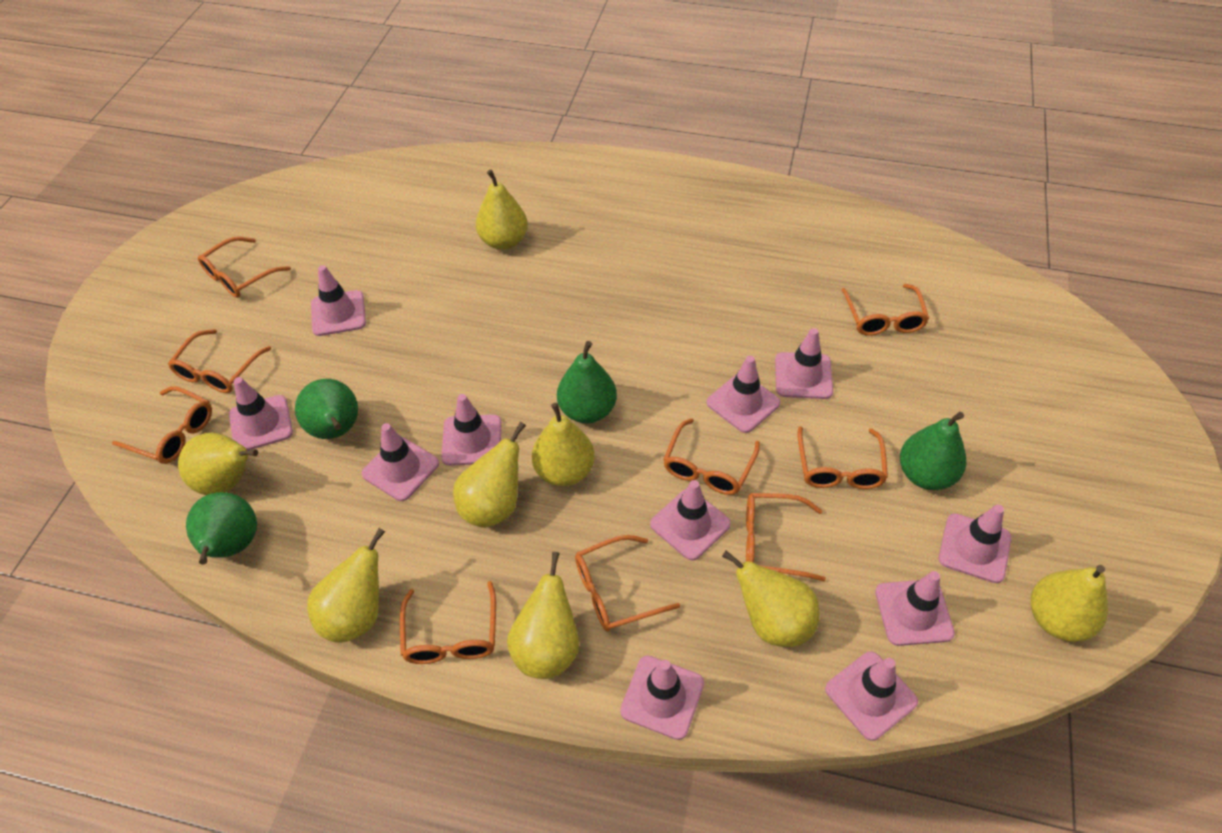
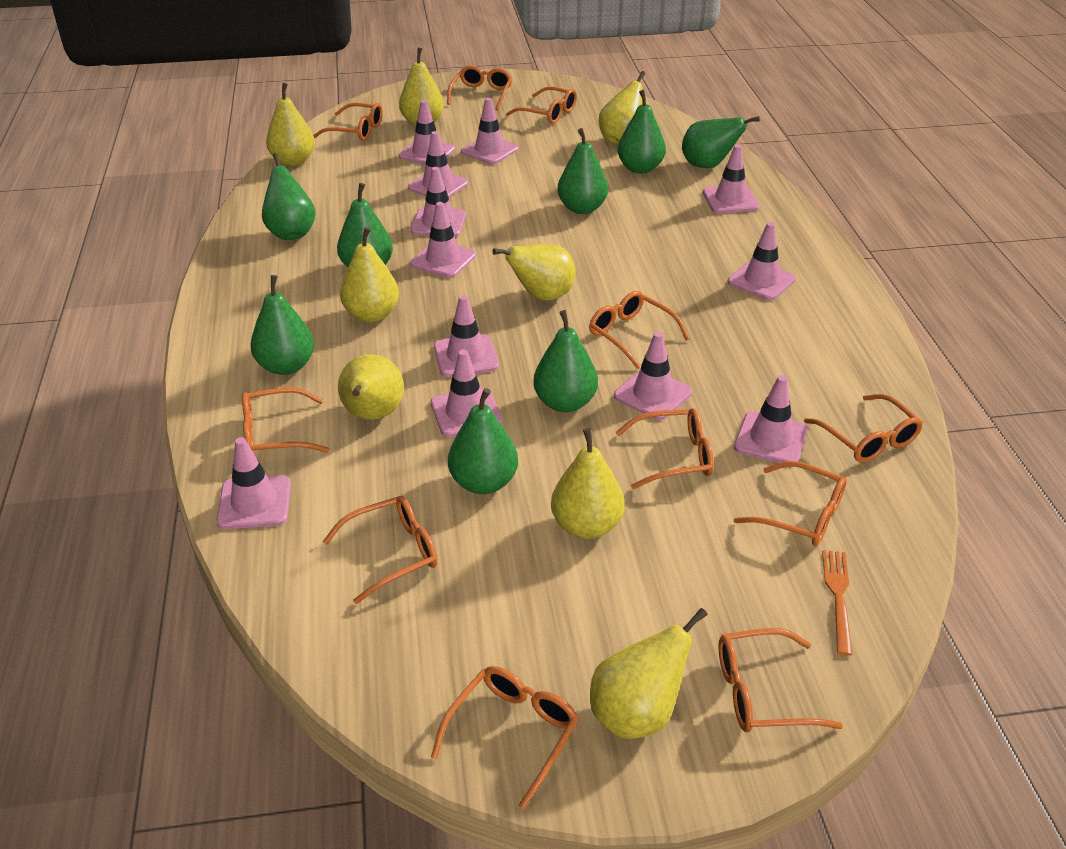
green pear: [186,492,257,565] [295,379,358,439] [557,341,617,423] [900,412,966,490] = 4 -> [250,275,314,375] [262,153,316,240] [337,183,393,268] [448,388,518,494] [533,310,598,412] [557,128,608,214] [617,90,666,174] [682,116,760,168] = 8
orange fork: none = 0 -> [822,550,852,656] = 1
orange glasses: [112,386,212,464] [168,329,271,393] [198,237,291,298] [400,581,496,664] [575,535,680,631] [663,418,760,495] [746,493,826,581] [797,426,888,489] [841,284,929,336] = 9 -> [242,387,330,453] [313,103,383,141] [322,496,438,604] [431,666,579,809] [447,65,512,110] [506,86,577,124] [589,291,690,369] [616,408,714,489] [718,628,843,732] [734,461,847,546] [804,394,923,462] = 11
pink traffic cone: [229,377,293,450] [311,265,366,336] [362,423,439,501] [441,394,501,466] [620,655,704,740] [650,480,731,560] [707,356,780,433] [775,328,833,399] [825,651,918,741] [875,571,955,646] [939,504,1011,583] = 11 -> [216,437,291,529] [399,100,455,165] [408,131,468,198] [410,202,476,278] [411,167,466,237] [431,350,503,437] [434,295,499,377] [461,98,518,164] [614,332,692,420] [703,145,759,213] [728,222,796,300] [734,375,808,463] = 12

